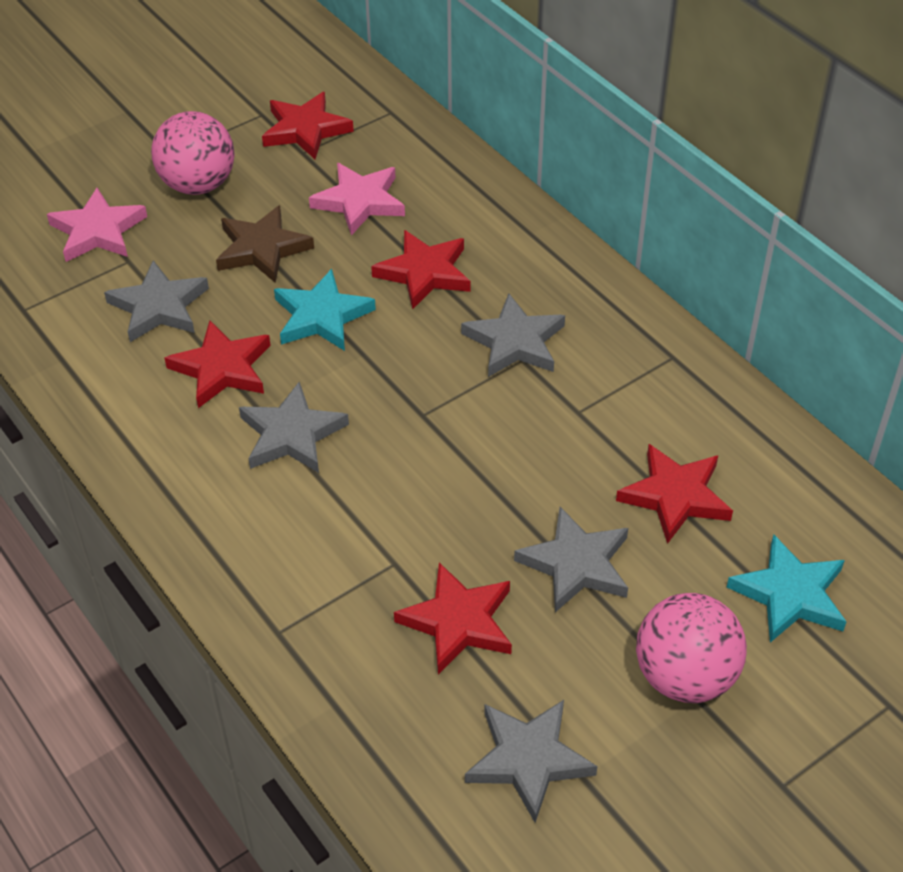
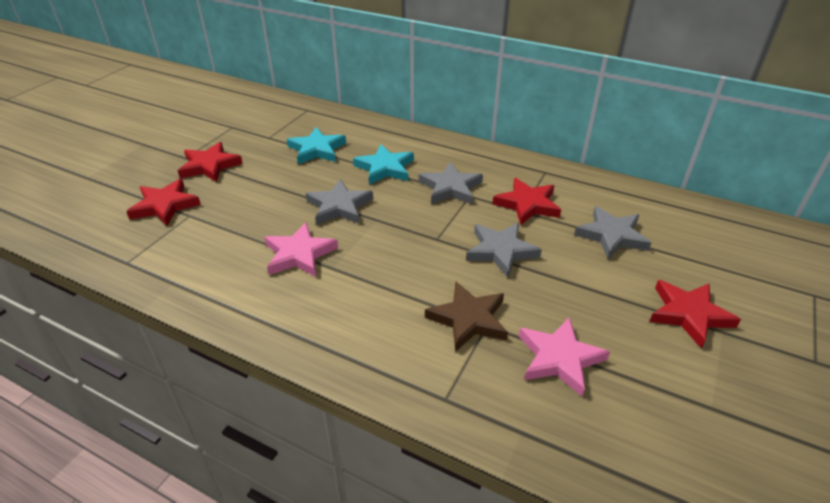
grey star: [104,260,209,342] [239,382,349,473] [461,293,565,377] [465,700,598,823] [514,507,628,612] = 5 -> [306,179,373,225] [419,162,483,204] [466,223,542,277] [574,206,651,259] = 4
pink ball: [151,111,235,195] [636,593,747,703] = 2 -> none = 0
red star: [165,321,271,408] [262,92,354,159] [371,230,471,310] [394,562,512,674] [616,444,733,544] = 5 -> [126,179,201,226] [178,142,243,182] [493,178,561,225] [649,280,741,348] = 4

